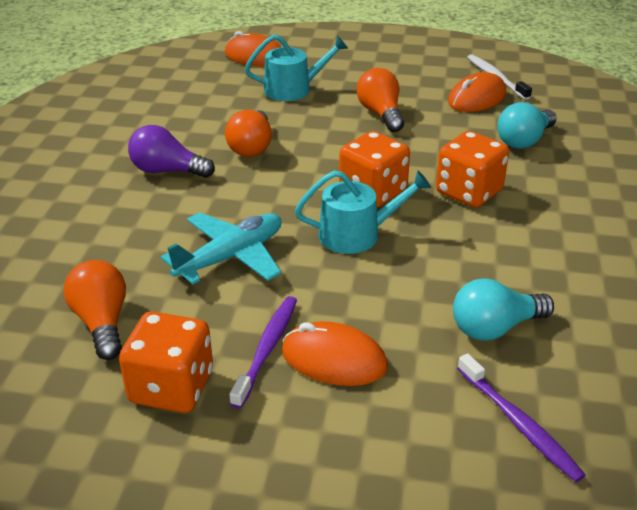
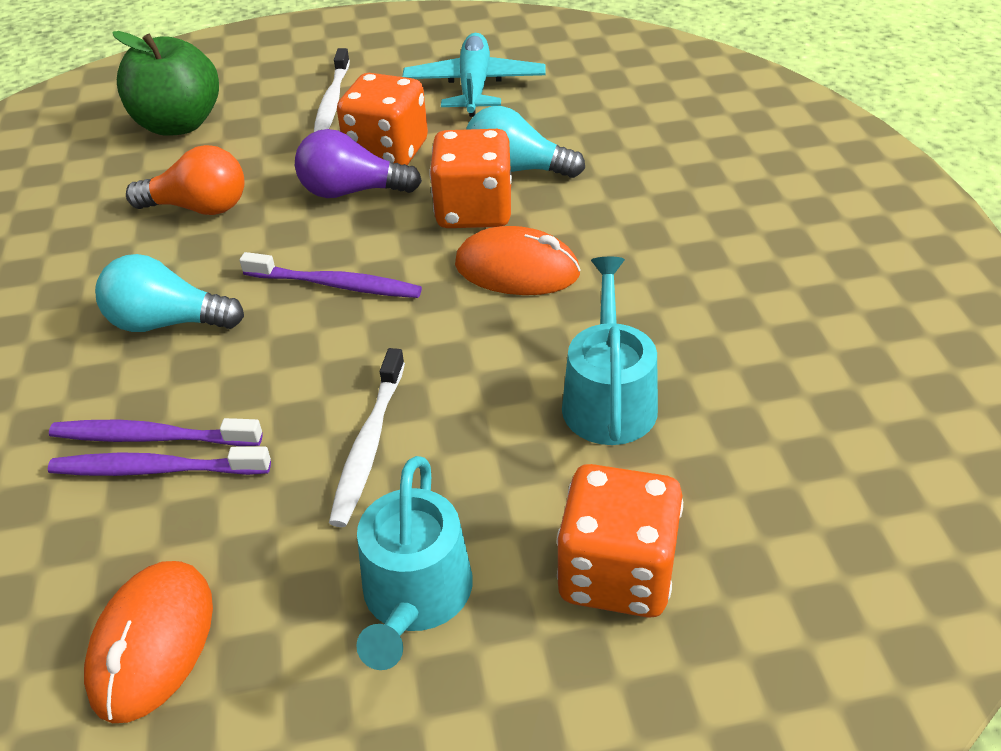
green apple: none = 0 -> [113,31,219,136] = 1
orange light bulb: [64,260,126,360] [225,110,272,157] [357,68,404,132] = 3 -> [126,145,245,215] = 1
orange mouse: [225,31,281,67] [282,321,388,386] [448,72,506,112] = 3 -> [84,561,213,723] [455,226,581,295] = 2
purple toothbrush: [229,296,297,409] [457,353,586,482] = 2 -> [48,447,271,476] [49,418,263,446] [240,252,422,298] = 3
white toothbrush: [467,54,532,100] = 1 -> [314,48,350,132] [329,348,405,527] = 2

